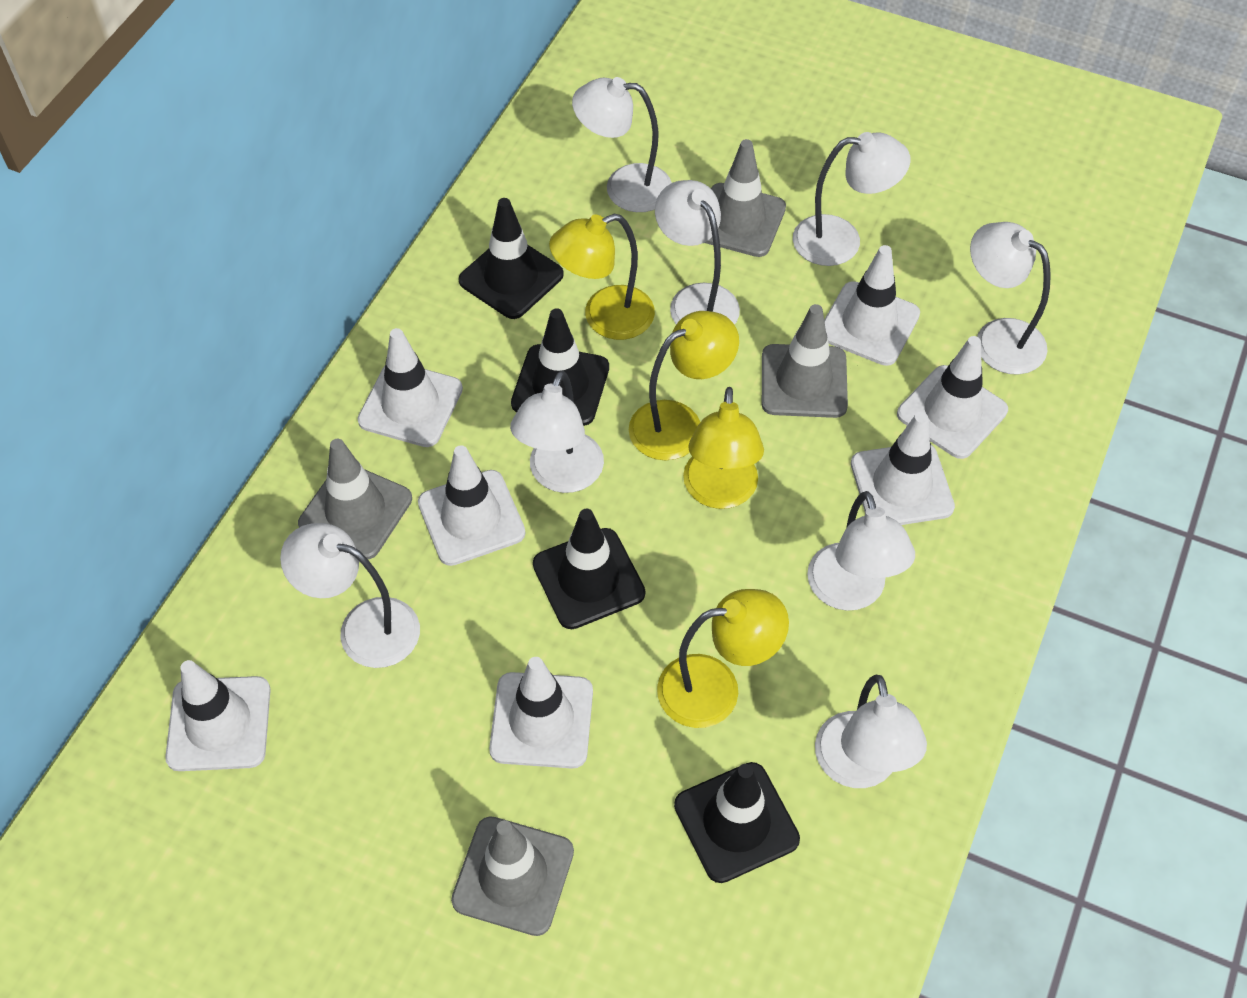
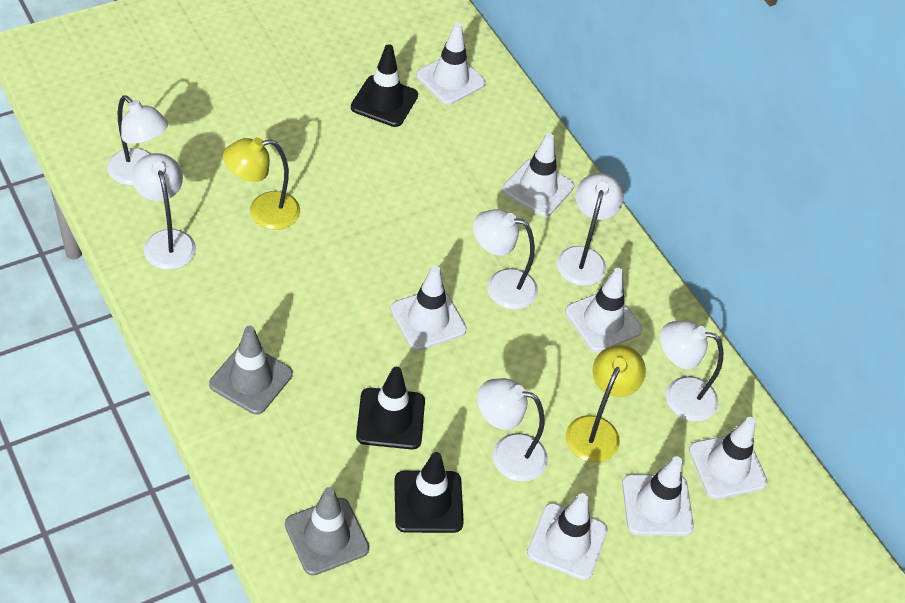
black traffic cone: [458,198,564,319] [511,308,609,426] [533,509,645,629] [674,762,800,883] = 4 -> [351,44,418,127] [356,367,425,449] [394,452,464,533] = 3
grey traffic cone: [298,439,412,559] [451,816,574,936] [705,139,786,257] [762,304,848,418] = 4 -> [209,326,293,415] [285,487,369,576] = 2
white lamp: [280,523,420,668] [510,370,604,493] [572,77,672,212] [655,180,740,325] [793,132,911,266] [807,491,915,611] [815,675,927,788] [970,222,1051,375] = 8 -> [107,95,168,186] [132,153,196,270] [473,209,538,310] [477,378,548,482] [557,173,624,286] [660,320,723,422] = 6
yellow lamp: [549,214,655,340] [629,311,739,460] [657,589,789,728] [683,387,764,509] = 4 -> [223,137,300,230] [566,345,646,463] = 2

